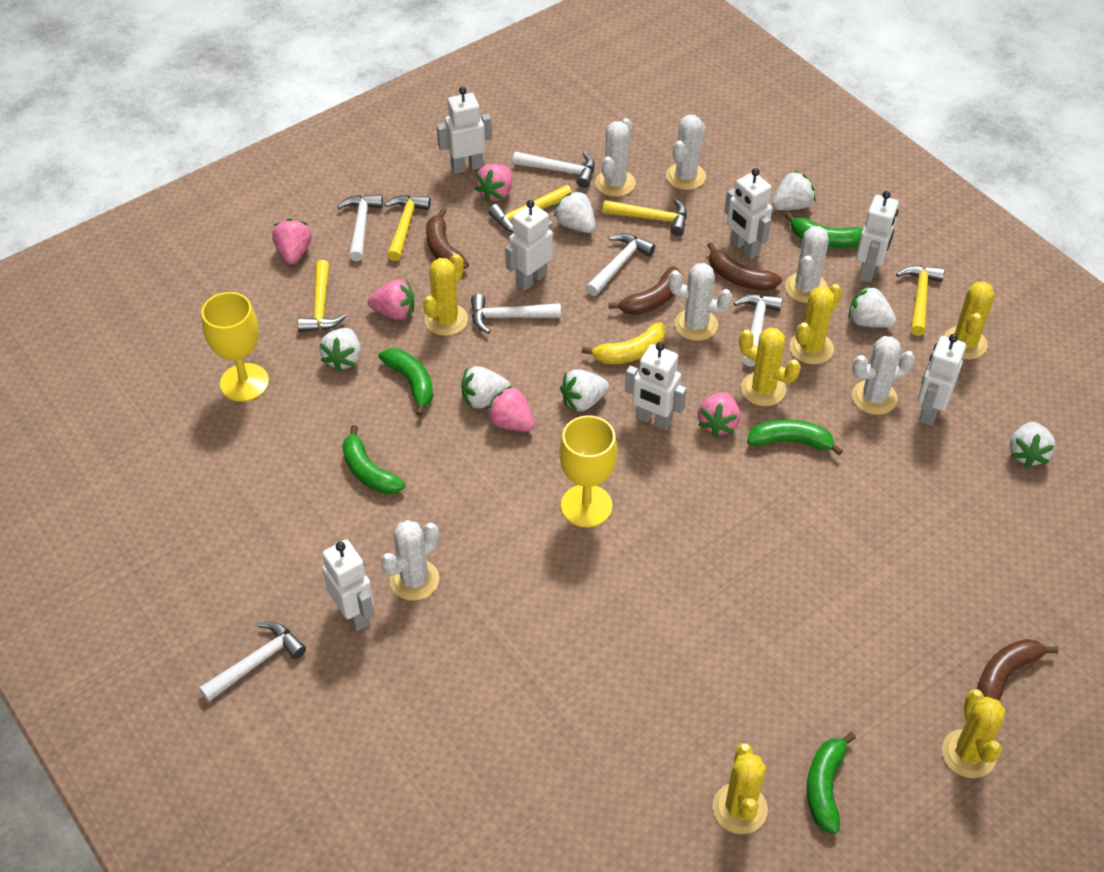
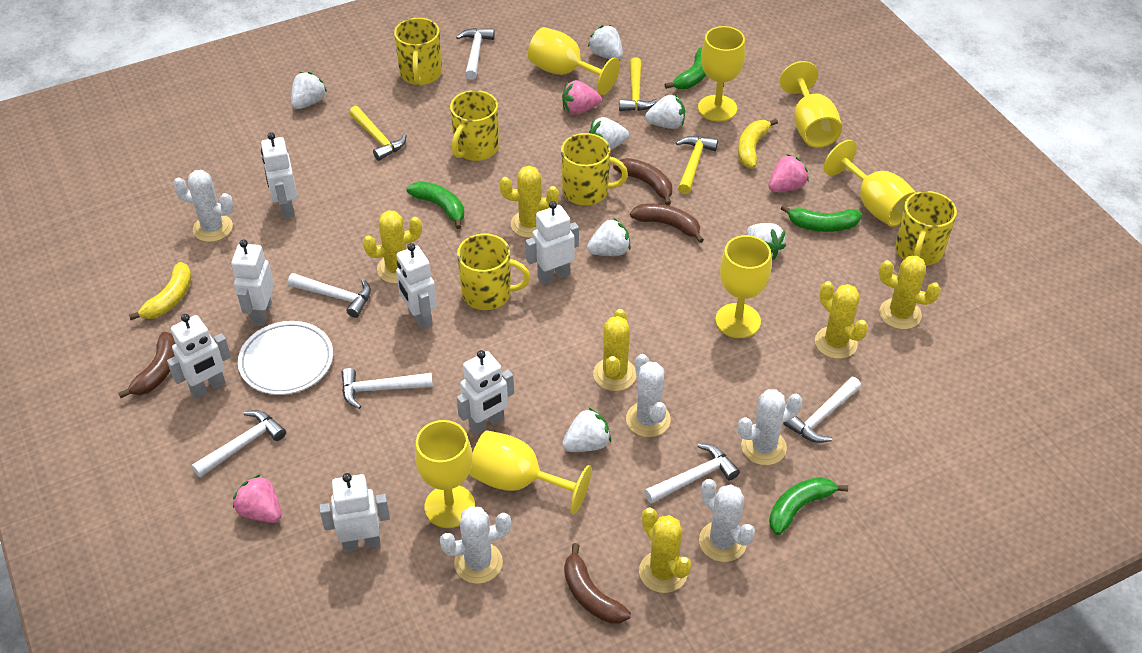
green banana: [342,425,405,494] [379,348,433,416] [747,420,843,455] [785,212,863,248] [807,732,856,834] = 5 -> [406,181,464,229] [665,47,706,89] [769,477,848,535] [781,205,862,232] = 4
pink strawberry: [272,219,311,265] [368,280,414,320] [475,164,512,202] [486,386,535,432] [698,392,740,437] = 5 -> [233,474,282,523] [562,80,601,115] [769,154,809,192] = 3
white cactus: [381,520,439,601] [595,118,635,197] [666,114,706,190] [668,263,732,341] [785,226,829,303] [852,336,915,415] = 6 -> [173,170,233,242] [440,506,511,584] [626,354,671,437] [699,479,755,562] [738,389,802,465] = 5
white plate: none = 0 -> [238,321,333,395] = 1
yellow banana: [582,323,666,364] = 1 -> [129,262,191,320] [738,119,778,168] = 2
yellow goblet: [201,292,269,402] [559,415,617,527] = 2 -> [415,420,475,528] [469,430,592,514] [528,27,620,95] [698,26,745,122] [715,235,772,338] [780,61,842,148] [824,140,916,227] = 7
yellow hammer: [298,260,346,332] [384,195,431,261] [488,185,572,233] [602,199,687,236] [896,265,945,336] = 5 -> [349,106,407,161] [619,57,658,111] [676,136,718,194] = 3
yellow mug: none = 0 -> [394,18,442,85] [450,90,499,161] [457,234,530,310] [561,133,628,206] [895,191,957,266] = 5

